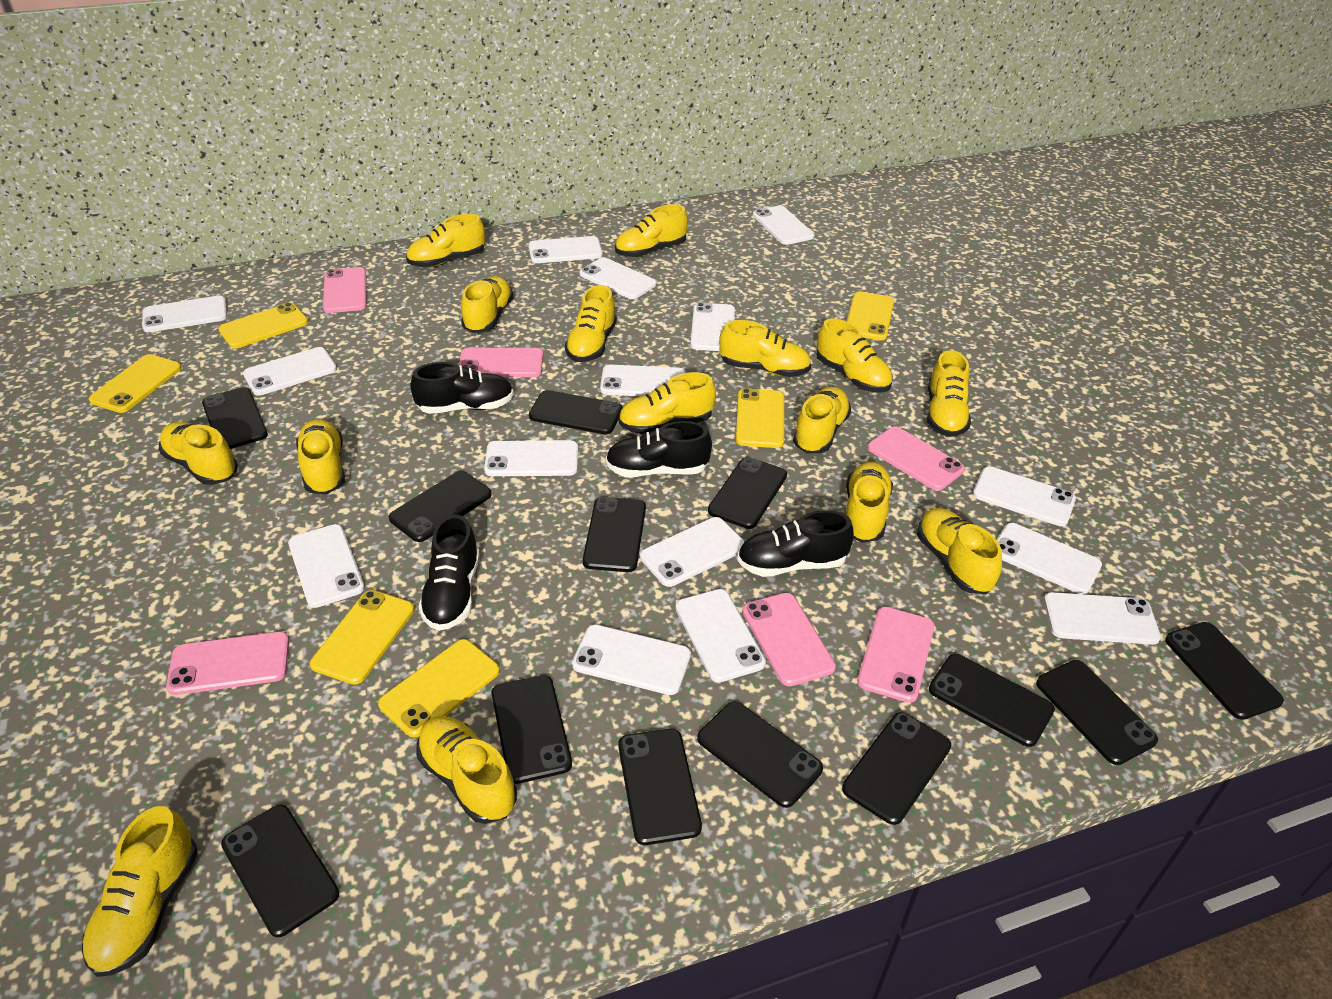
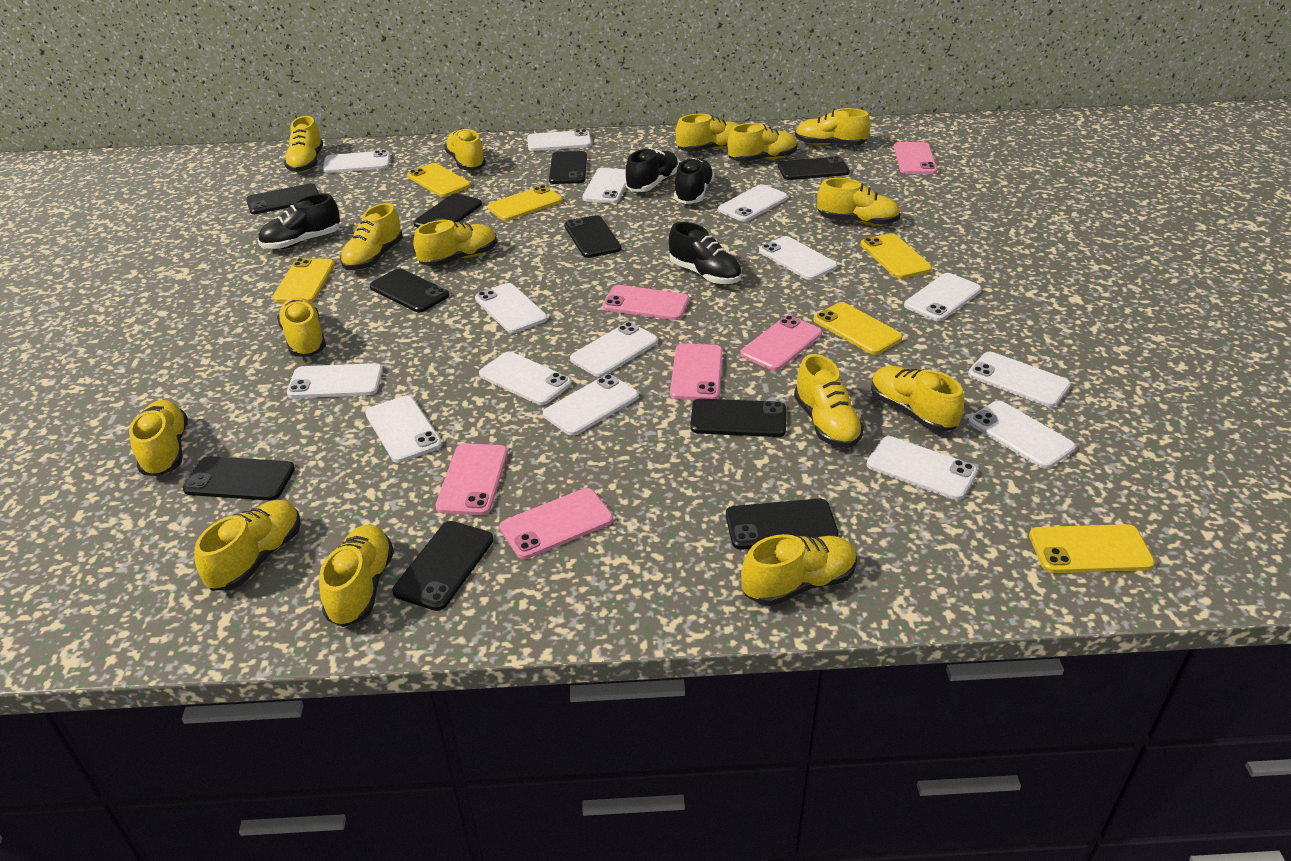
black phone: [202,387,268,449] [221,805,339,937] [389,471,491,542] [491,675,572,784] [529,390,622,434] [583,497,646,572] [618,729,702,845] [697,702,823,808] [708,457,787,529] [842,712,951,825] [929,654,1055,747] [1036,660,1158,765] [1165,622,1284,720] = 13 -> [183,456,295,500] [246,183,319,214] [370,268,449,312] [392,521,494,611] [413,194,482,227] [549,151,587,184] [564,215,621,258] [690,398,786,437] [726,498,838,550] [778,156,850,180] = 10

